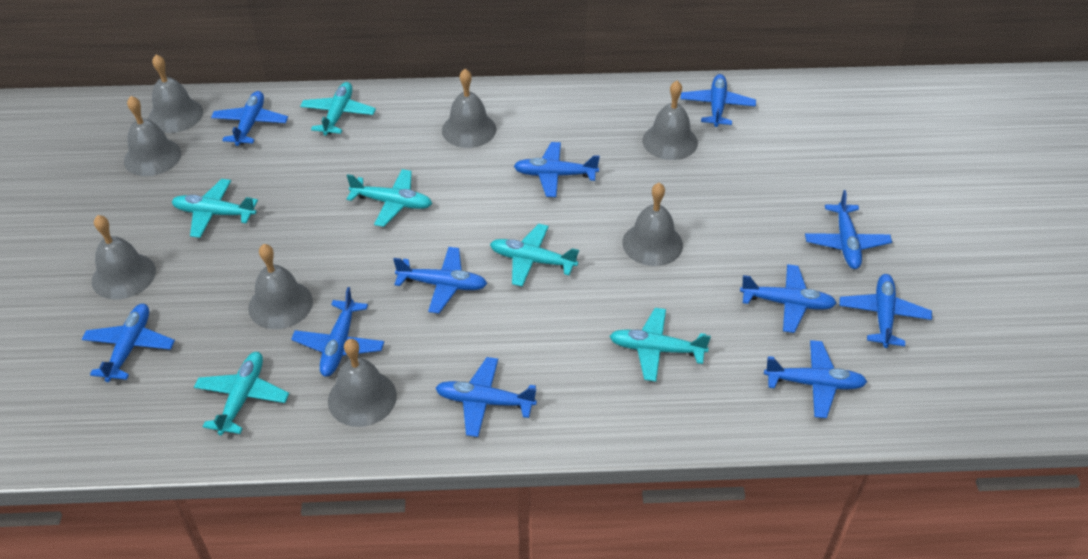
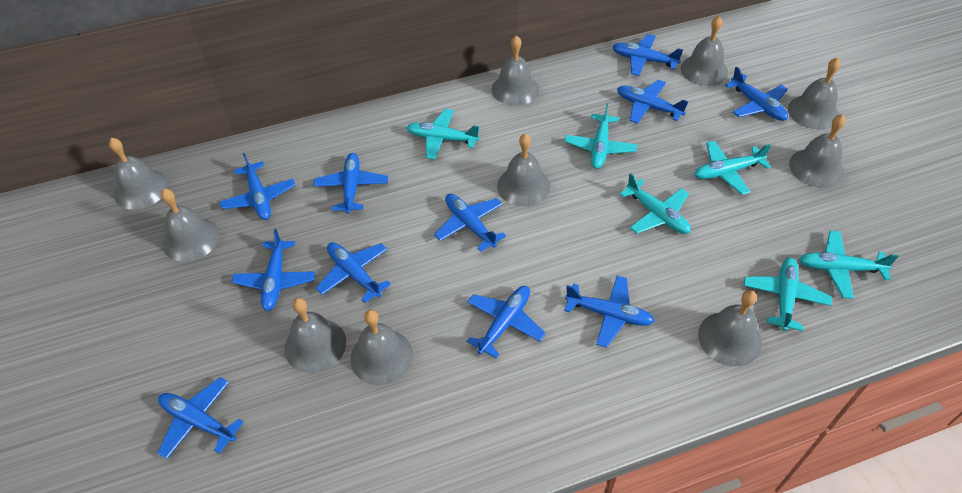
grey bell: [92,215,156,300] [124,96,181,176] [148,54,203,133] [248,244,313,329] [328,339,397,427] [442,69,496,148] [622,183,683,266] [642,81,698,160] = 8 -> [109,138,168,210] [161,189,219,262] [284,298,346,373] [351,310,413,385] [492,35,539,106] [497,133,550,206] [680,16,728,86] [698,290,762,366] [788,57,841,130] [789,114,846,188] = 10

